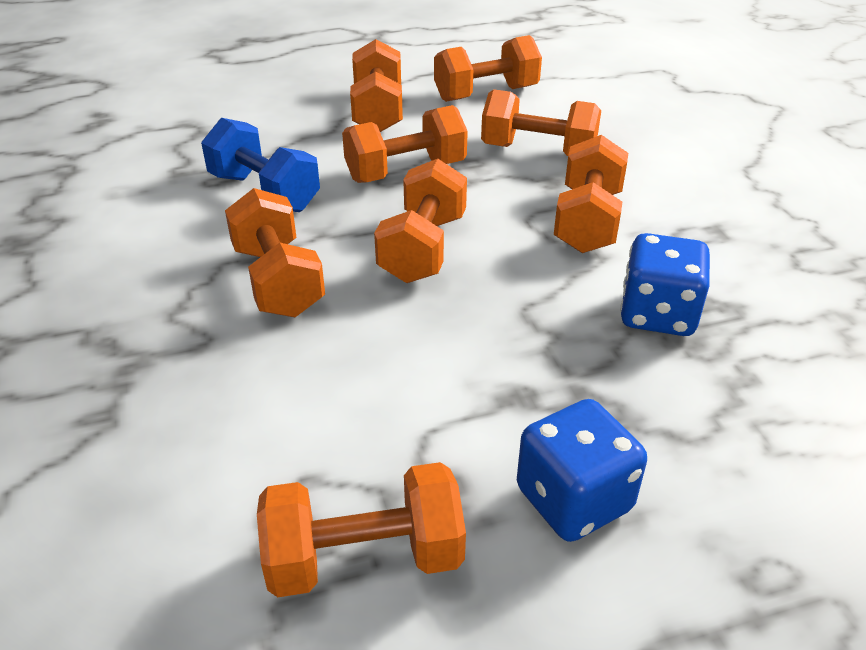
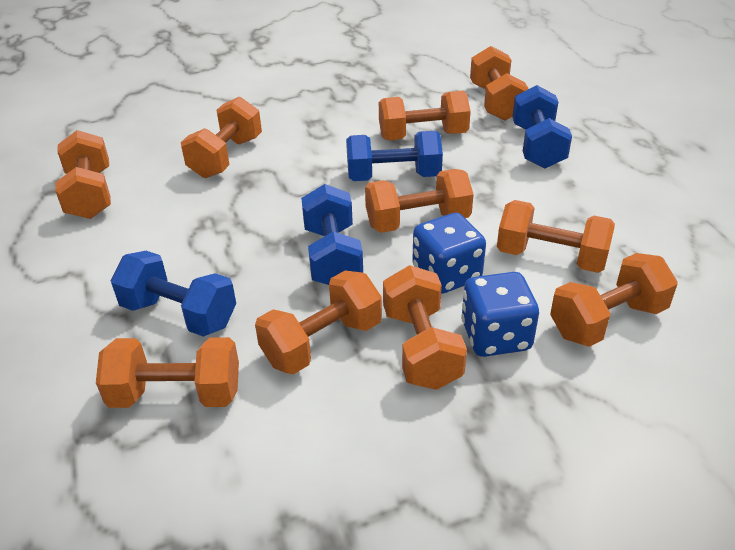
blue dumbbell: [201,118,320,212] = 1 -> [111,251,236,337] [301,184,363,285] [346,131,443,181] [513,85,572,169] = 4
orange dumbbell: [225,188,325,317] [257,462,466,597] [342,105,468,183] [350,39,403,132] [374,159,467,283] [434,35,542,102] [481,89,601,156] [554,135,628,253] = 8 -> [55,130,111,219] [96,337,239,408] [181,96,262,178] [255,271,382,374] [365,169,474,233] [379,91,471,140] [383,265,467,390] [470,46,529,121] [497,200,615,273] [550,253,678,347] = 10

